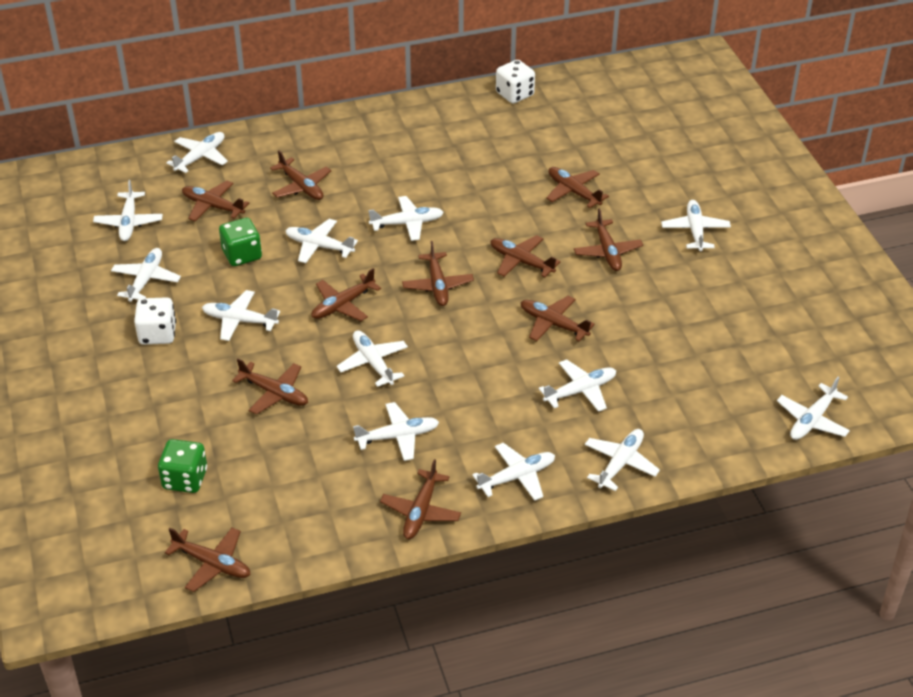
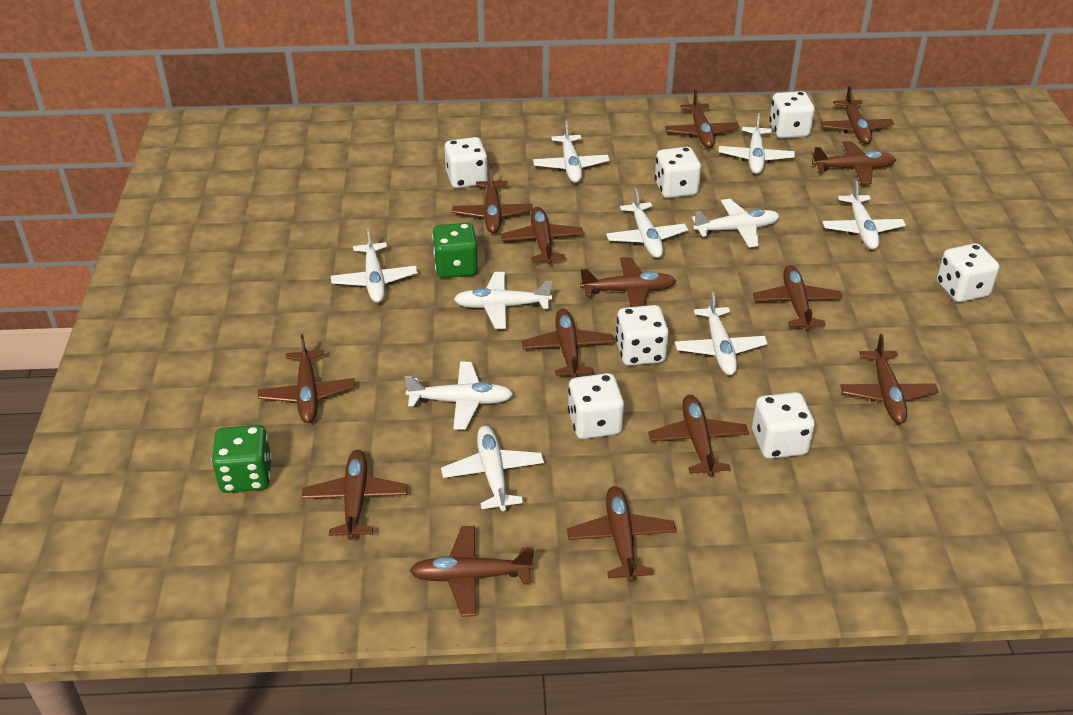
brown plane: [165,528,251,592] [182,181,250,222] [232,358,308,415] [270,150,331,200] [311,268,381,321] [380,459,461,539] [402,241,474,306] [490,235,561,277] [521,296,595,342] [546,167,609,208] [574,208,643,271] = 11 -> [258,334,355,423] [301,450,408,540] [409,526,534,617] [452,166,533,234] [501,207,584,264] [522,309,614,378] [567,486,676,582] [580,257,676,307] [648,395,749,477] [665,90,739,148] [753,265,842,330] [812,141,896,184] [820,86,894,144] [840,334,939,424] = 14
white dice: [134,297,176,345] [496,60,535,103] = 2 -> [444,137,488,188] [568,373,624,439] [616,305,669,366] [655,147,701,198] [752,392,815,459] [769,91,815,138] [937,243,999,302] = 7
white plane: [93,180,163,241] [111,248,181,302] [166,132,228,173] [202,290,280,341] [285,219,358,263] [337,330,408,387] [353,402,439,461] [368,196,444,241] [472,443,555,501] [539,359,616,412] [585,429,660,491] [661,200,731,251] [777,377,850,440] = 13 -> [331,228,418,303] [404,362,513,430] [441,426,544,511] [454,272,552,329] [533,121,610,183] [606,189,688,258] [675,292,768,375] [692,199,780,248] [719,113,795,174] [822,180,906,250] = 10

